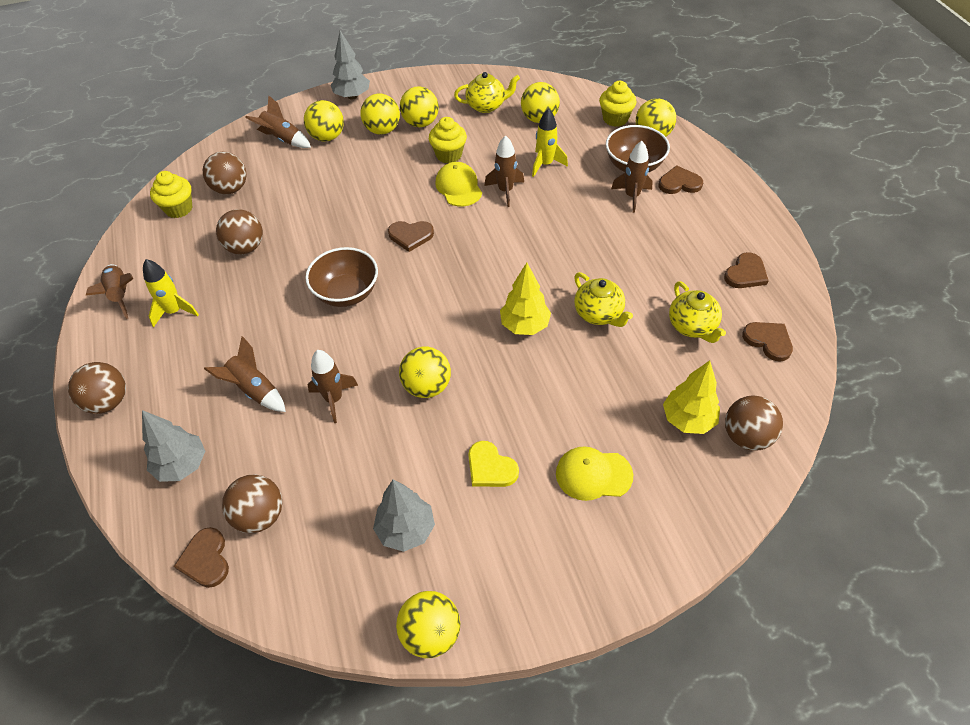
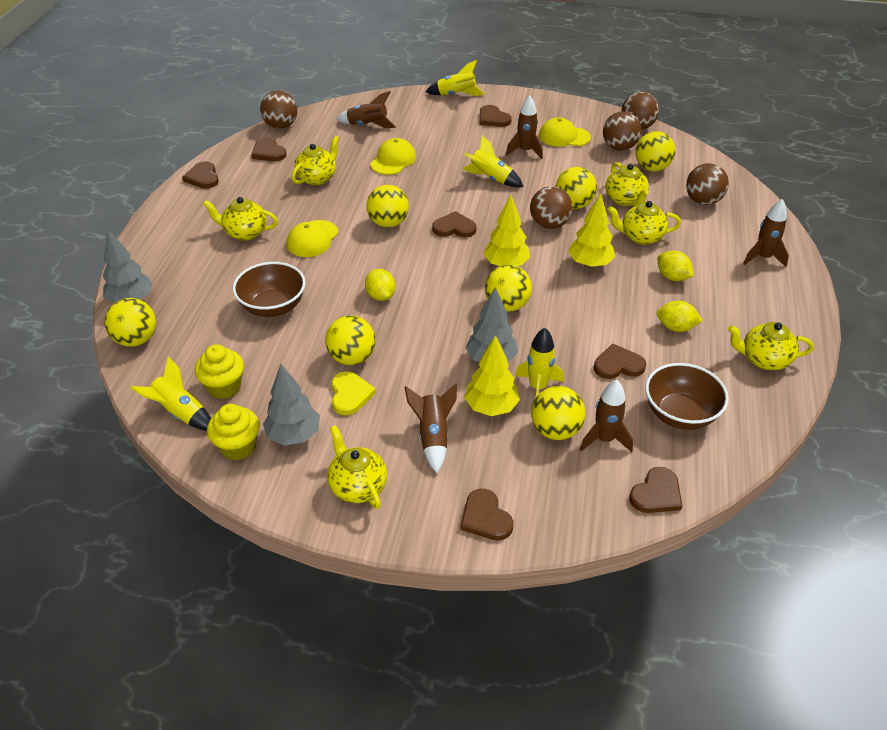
brown heart: [174,527,229,588] [388,221,434,252] [659,165,703,194] [724,252,769,288] [742,322,793,362] = 5 -> [182,161,219,189] [251,137,287,161] [432,211,477,238] [460,489,514,541] [480,105,512,127] [594,344,646,379] [629,467,683,513] = 7
brown rocket: [86,264,134,319] [204,336,286,412] [245,95,311,148] [308,350,358,423] [484,135,524,207] [611,141,653,213] = 6 -> [336,91,396,128] [405,383,457,473] [506,95,543,159] [580,380,633,452] [743,199,789,267] = 5
yellow cap: [435,162,482,206] [556,446,633,501] = 2 -> [287,220,339,257] [370,138,416,175] [539,117,591,147] = 3
yellow cupcake: [150,171,193,218] [429,117,467,163] [599,81,637,127] = 3 -> [195,345,244,399] [207,404,260,461] = 2
yellow lemon: none = 0 -> [365,269,396,301] [657,301,703,332] [658,251,693,281] = 3
yellow rocket: [143,259,199,327] [532,108,568,177] = 2 -> [131,357,211,431] [425,60,485,96] [463,136,524,187] [515,328,564,397] = 4
yellow teapot: [454,72,520,113] [574,272,633,327] [669,281,726,343] = 3 -> [203,197,278,241] [291,136,339,185] [327,425,387,509] [605,162,649,206] [607,201,681,245] [728,322,814,370] = 6
yellow tree: [500,263,551,335] [663,361,720,434] = 2 -> [464,335,520,416] [483,195,530,266] [568,193,615,268] = 3

